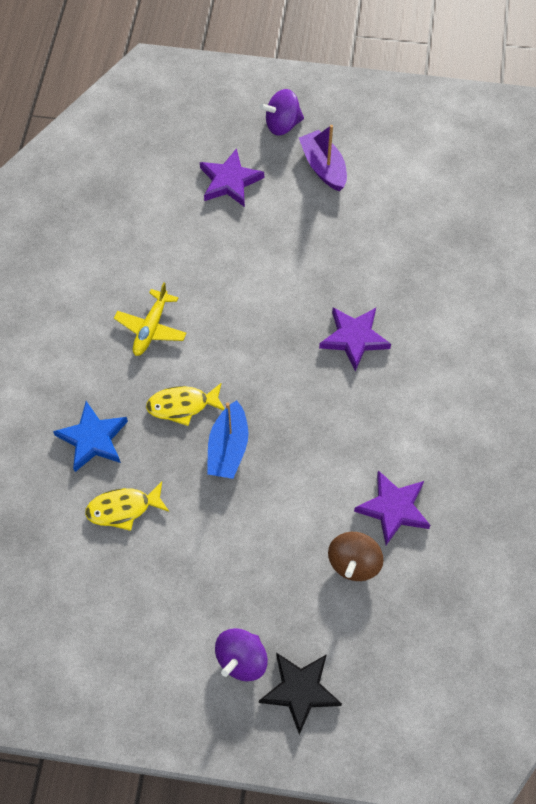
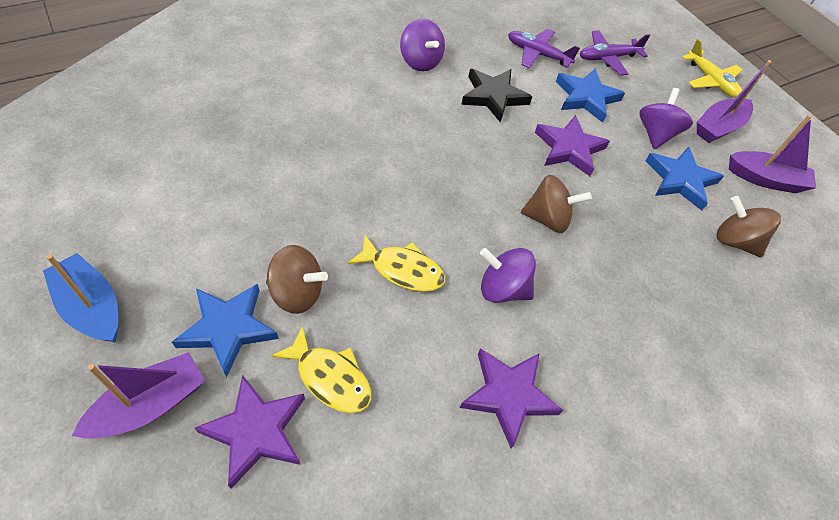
blue star: [53,401,128,472] = 1 -> [172,284,279,377] [556,68,625,122] [645,146,724,210] = 3
brown spinning top: [328,532,383,581] = 1 -> [266,245,328,314] [521,175,592,233] [716,196,781,257] = 3
purple boat: [299,125,347,191] = 1 -> [72,352,205,439] [697,60,772,143] [729,115,816,193] = 3
purple plane: none = 0 -> [508,29,580,68] [580,30,650,75] = 2
purple spinning top: [215,628,268,681] [260,89,304,136] = 2 -> [400,19,445,71] [480,248,536,303] [639,88,693,149] = 3

